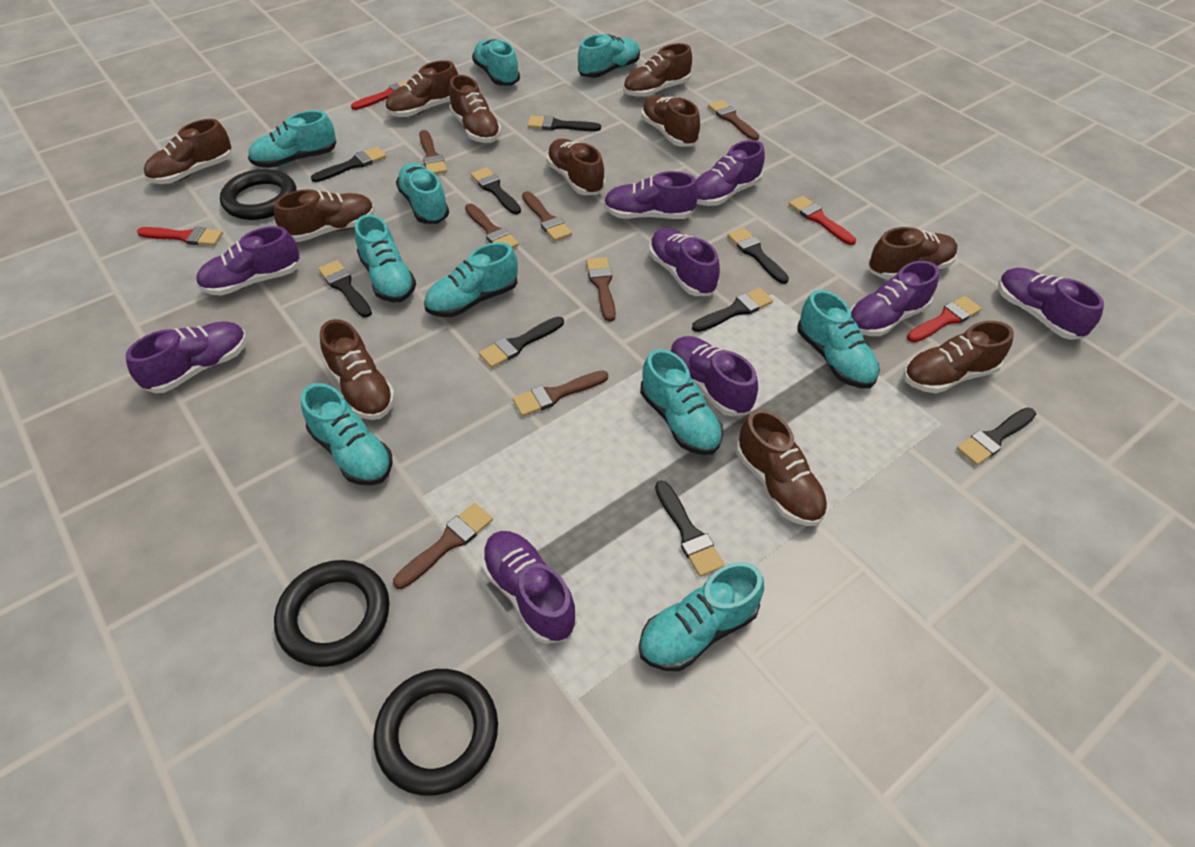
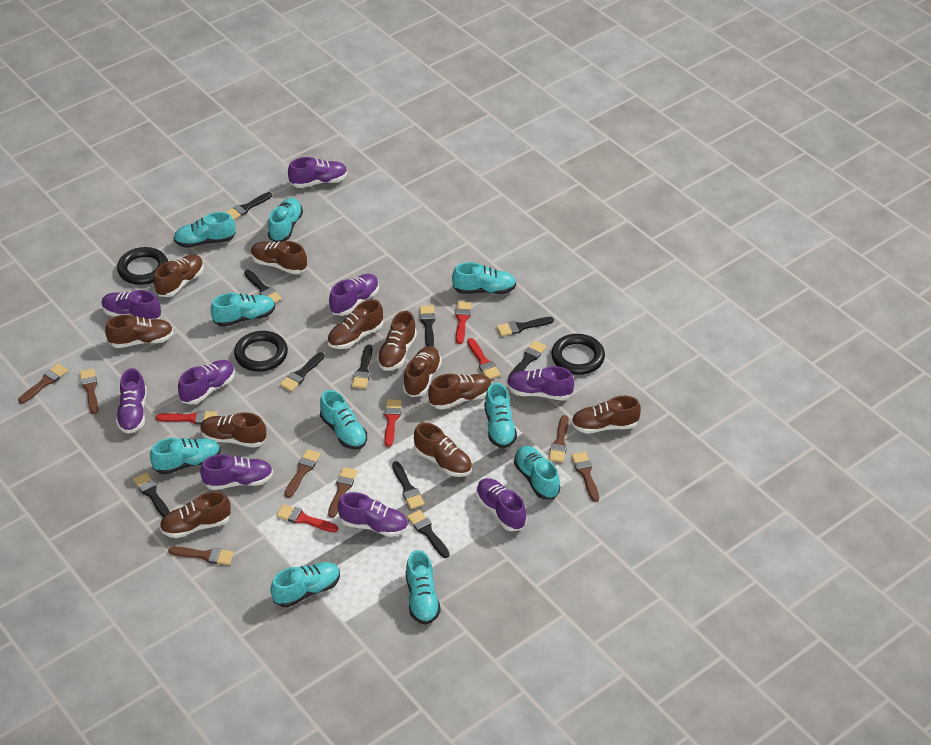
black brush: [311,147,386,182] [318,260,372,317] [471,167,521,214] [479,317,564,368] [527,115,601,131] [655,481,725,577] [692,288,773,332] [727,228,789,284] [957,407,1036,465] = 9 -> [133,472,170,518] [226,192,272,220] [244,270,282,303] [280,352,325,391] [352,345,372,389] [392,461,425,509] [407,510,450,558] [420,305,435,347] [497,317,554,336] [508,341,547,378] = 10
red brush: [137,227,223,246] [351,80,409,110] [789,196,856,245] [907,296,982,342] = 4 -> [156,410,217,424] [276,504,338,532] [384,399,402,447] [455,301,472,344] [467,338,500,379] = 5

